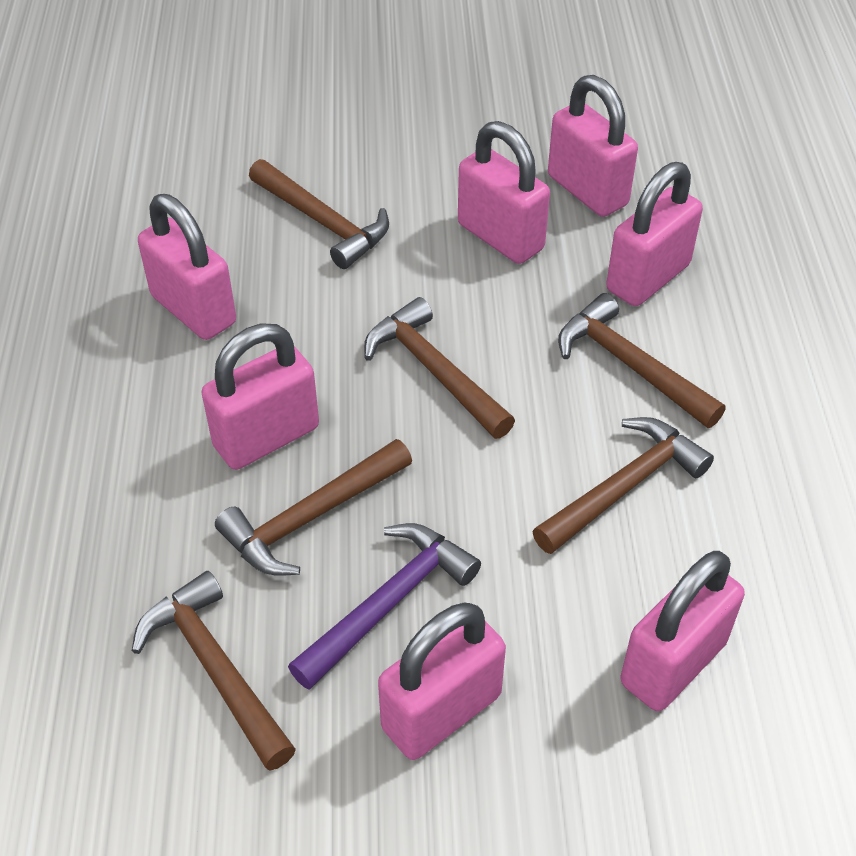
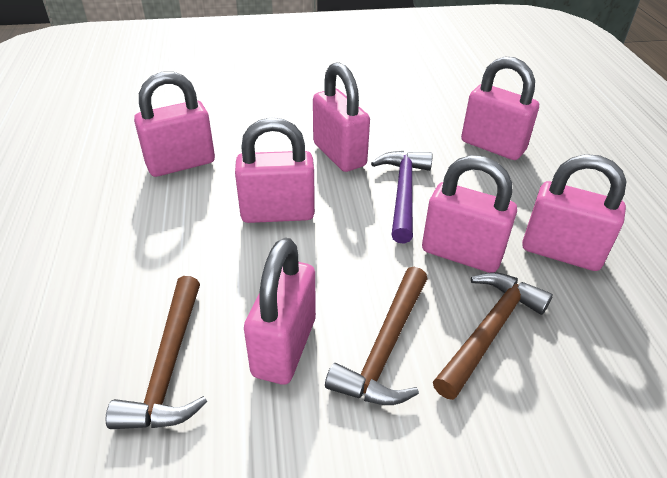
brown hammer: [132,571,296,771] [215,439,412,576] [249,159,389,269] [364,297,515,439] [532,417,714,554] [558,293,726,428] = 6 -> [106,276,207,429] [325,267,428,405] [433,272,553,400] = 3

